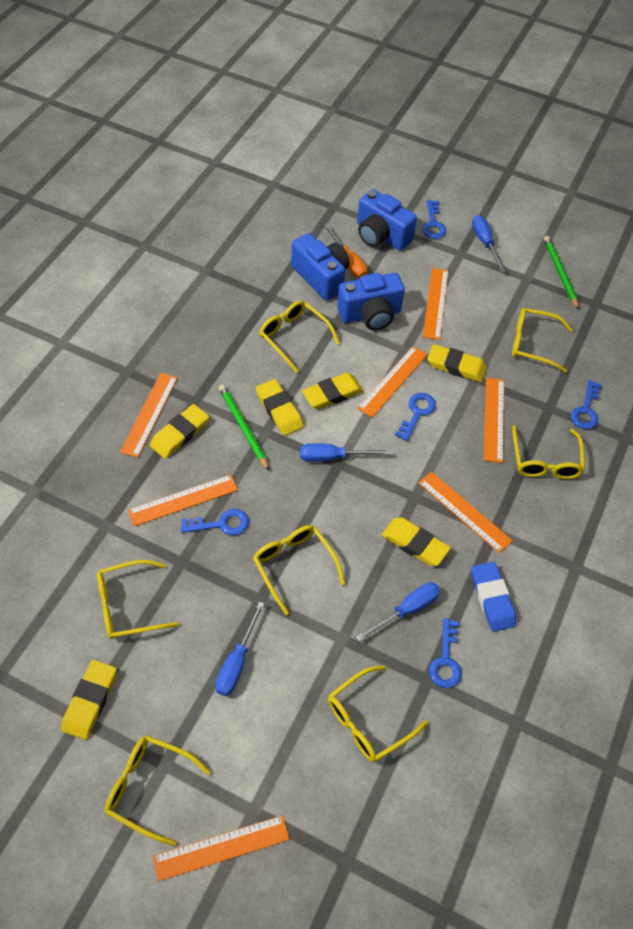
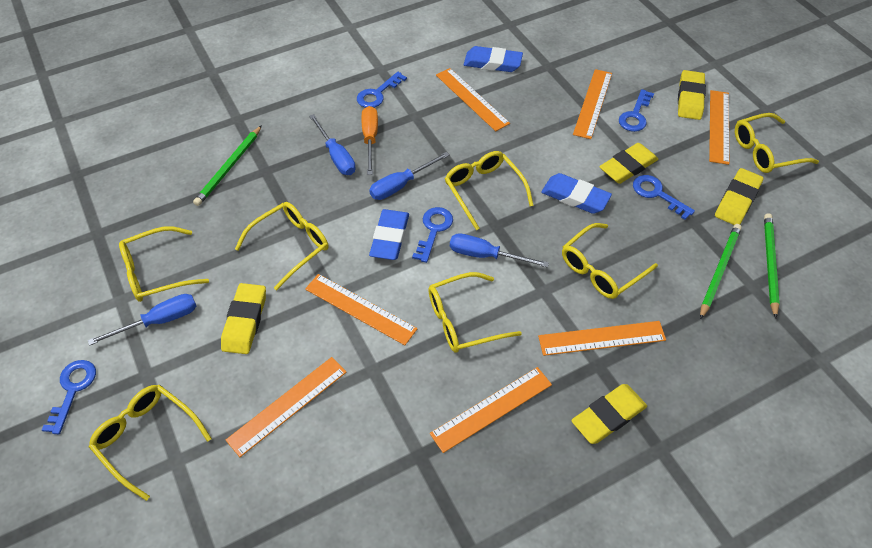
blue camera: [291,233,349,301] [337,273,405,331] [357,189,417,251] = 3 -> none = 0
blue eraser: [471,562,516,632] = 1 -> [369,209,409,260] [464,46,523,72] [541,173,612,214] = 3
green pencil: [219,385,269,471] [544,236,579,310] = 2 -> [193,125,262,206] [700,224,742,320] [764,213,780,318] = 3
yellow eraser: [61,660,117,740] [150,404,209,459] [256,379,304,436] [302,373,363,409] [382,517,450,566] [427,344,487,382] = 6 -> [221,283,266,354] [571,384,647,444] [599,143,658,184] [678,70,706,120] [715,168,764,225] = 5

